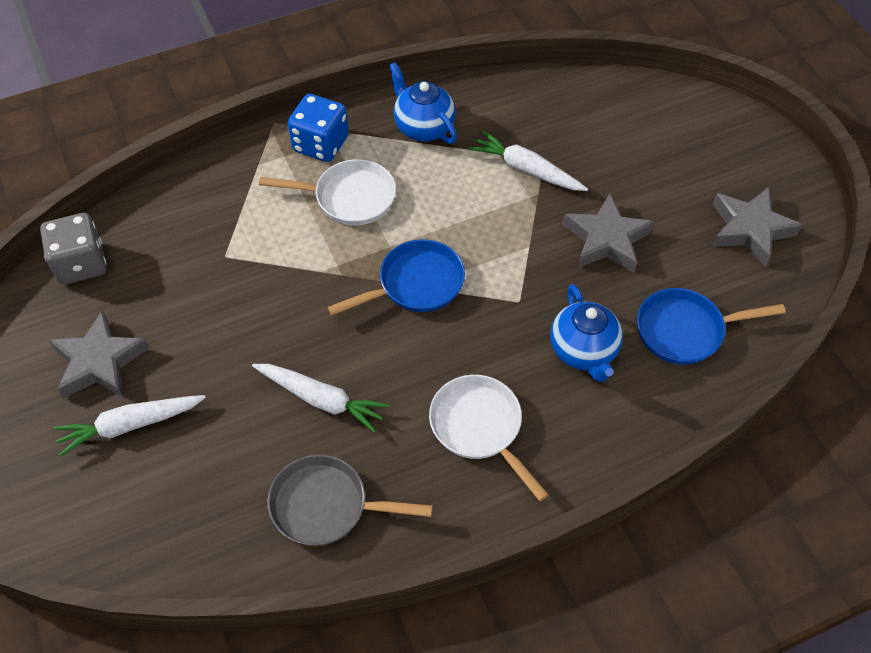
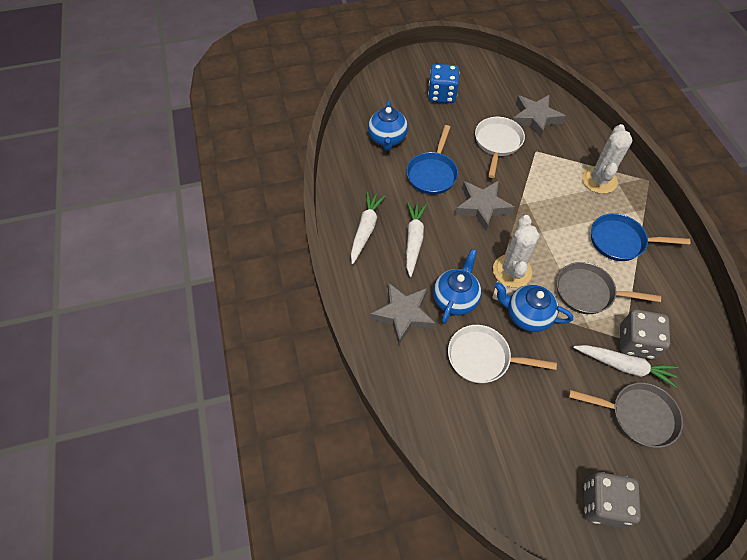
blue teapot: [389,62,457,144] [550,284,623,382] = 2 -> [368,100,408,151] [433,249,482,324] [494,282,573,332] = 3
grey dice: [40,213,107,285] = 1 -> [584,472,641,528] [620,309,670,359] = 2
grey pan: [267,454,433,546] = 1 -> [557,262,661,314] [569,382,683,448] = 2
white cactus: none = 0 -> [493,215,540,287] [582,124,632,194] = 2

